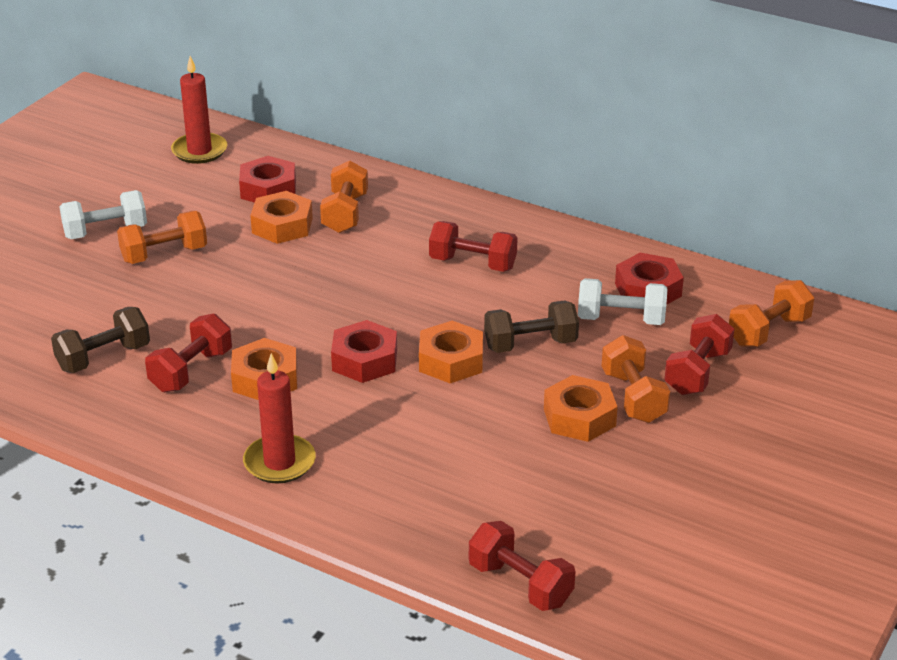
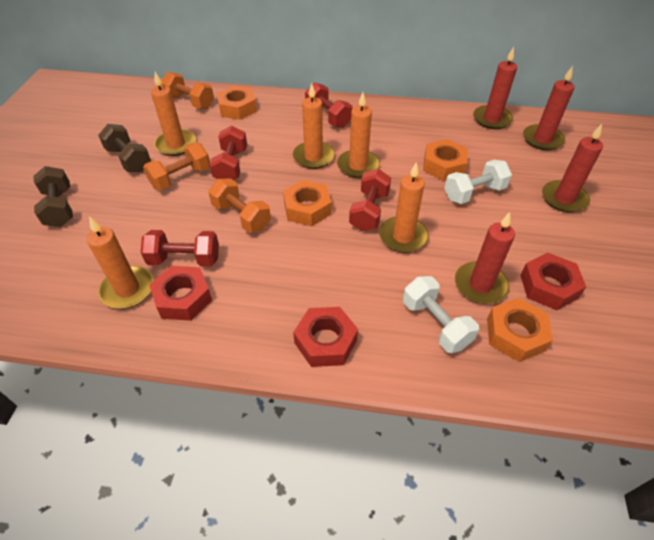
orange candle: none = 0 -> [87,216,154,309] [151,72,196,156] [292,83,335,169] [337,92,380,178] [379,162,429,253] = 5
orange dumbbell: [117,211,207,264] [320,161,368,233] [602,335,670,423] [729,280,814,347] = 4 -> [143,143,210,190] [161,72,214,109] [208,178,271,233] = 3
red candle: [171,56,227,164] [243,353,316,483] = 2 -> [455,212,515,304] [473,47,517,129] [523,66,575,150] [542,124,603,213] = 4

